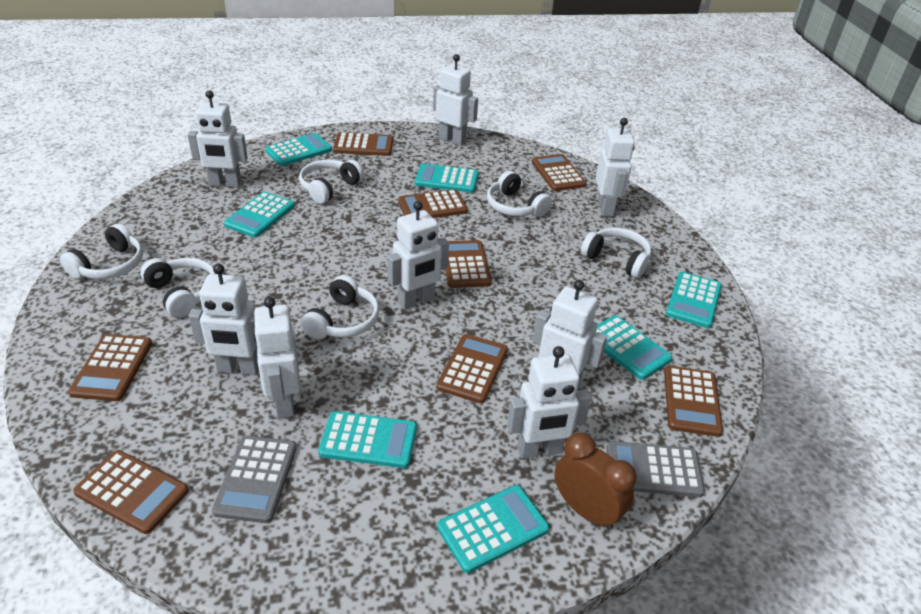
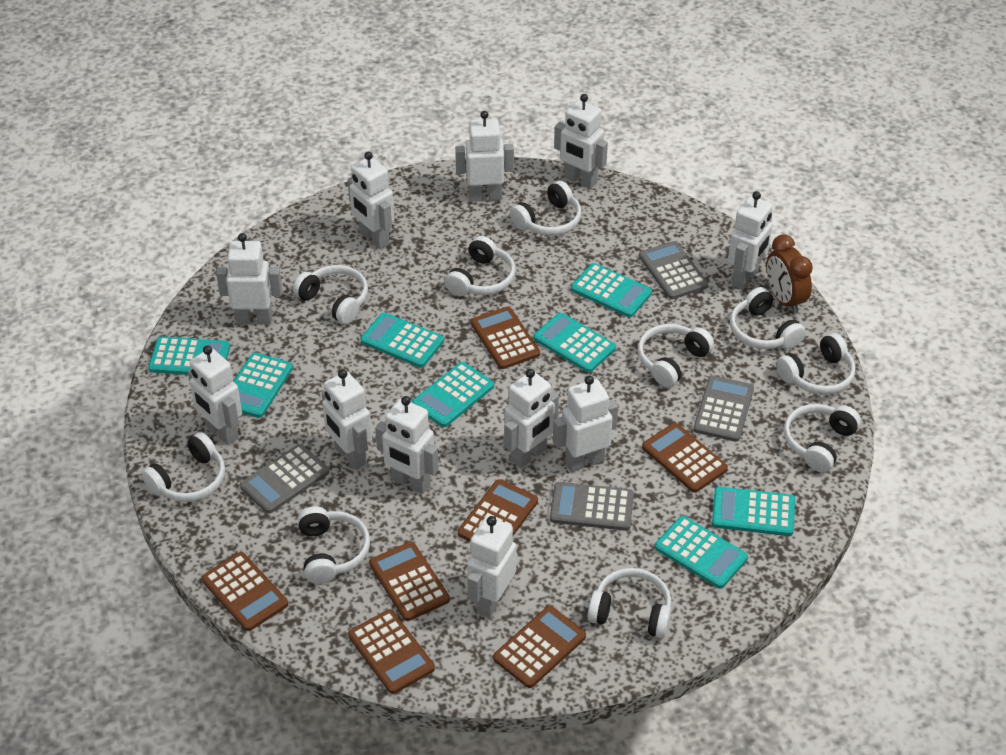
brown calculator: [68,334,152,401] [73,450,189,534] [333,132,393,156] [398,189,468,218] [437,334,508,403] [445,240,492,288] [532,154,586,191] [664,366,723,437] = 8 -> [201,552,288,631] [348,609,435,694] [369,542,450,621] [458,479,538,542] [471,306,540,369] [493,606,586,688] [642,423,728,493] = 7
grey calculator: [212,435,297,523] [606,441,705,497] = 2 -> [240,444,329,514] [550,482,634,531] [639,241,708,299] [693,376,754,442] = 4
turquoise calculator: [224,192,295,237] [265,133,332,166] [318,411,417,468] [415,164,479,193] [437,485,549,573] [596,315,672,380] [666,272,722,328] = 7 -> [148,337,230,375] [233,353,293,418] [361,313,444,368] [412,362,494,427] [533,313,616,373] [571,263,652,317] [655,516,748,589] [712,487,795,536] = 8
white headphones: [60,224,143,279] [140,258,216,318] [299,160,364,204] [301,275,380,339] [487,171,552,217] [581,228,651,278] = 6 -> [141,432,225,502] [293,265,368,324] [298,506,370,584] [445,236,516,296] [510,181,582,236] [588,568,671,638] [638,324,714,387] [730,287,806,349] [776,333,855,395] [784,404,861,472] = 10
white robot: [188,91,248,187] [188,264,258,375] [253,297,301,418] [387,201,449,310] [433,54,478,146] [507,346,591,459] [533,280,607,389] [596,118,635,217] = 8 -> [188,345,242,445] [216,233,282,325] [322,369,372,470] [348,151,394,249] [375,396,439,494] [455,111,514,202] [467,516,516,618] [504,369,559,468] [553,376,618,472] [554,94,608,189] [728,191,773,290] = 11

